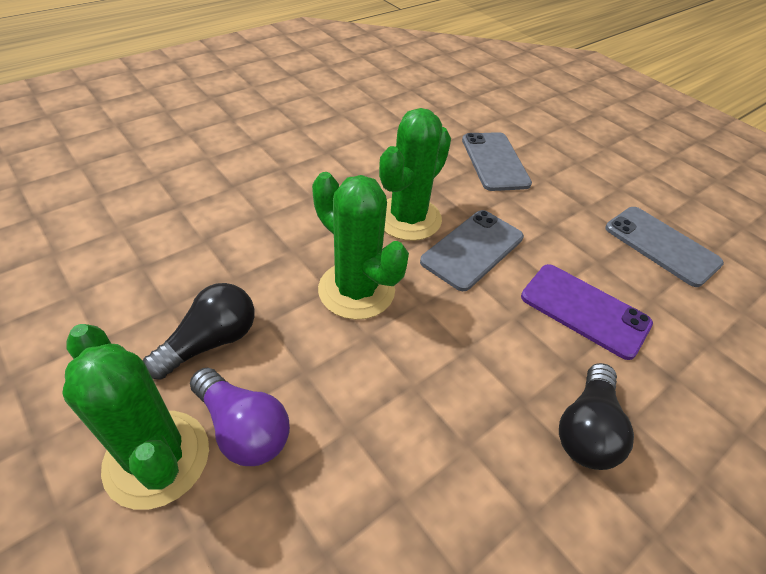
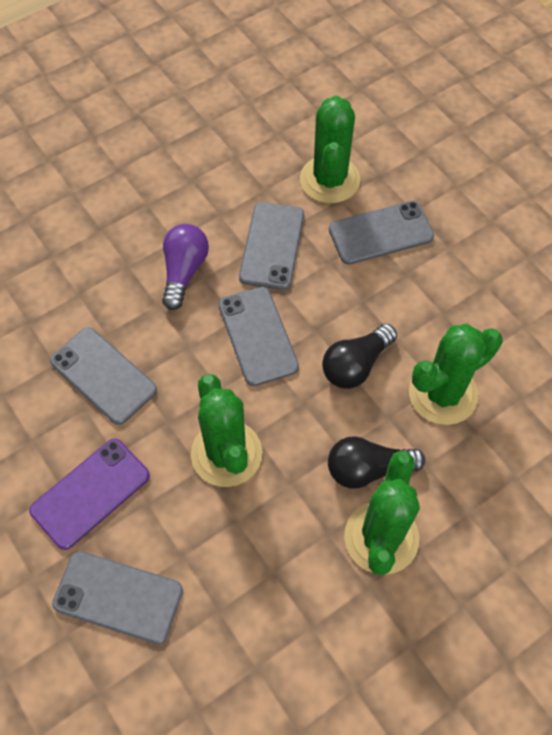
green cactus: [62,324,209,510] [312,172,409,320] [379,108,451,241] = 3 -> [191,374,263,487] [300,95,360,203] [344,451,420,576] [409,324,503,425] = 4
grey phone: [420,210,524,291] [462,132,532,191] [605,207,724,287] = 3 -> [50,327,157,425] [52,551,183,644] [218,286,299,386] [239,202,304,290] [329,201,434,265] = 5

